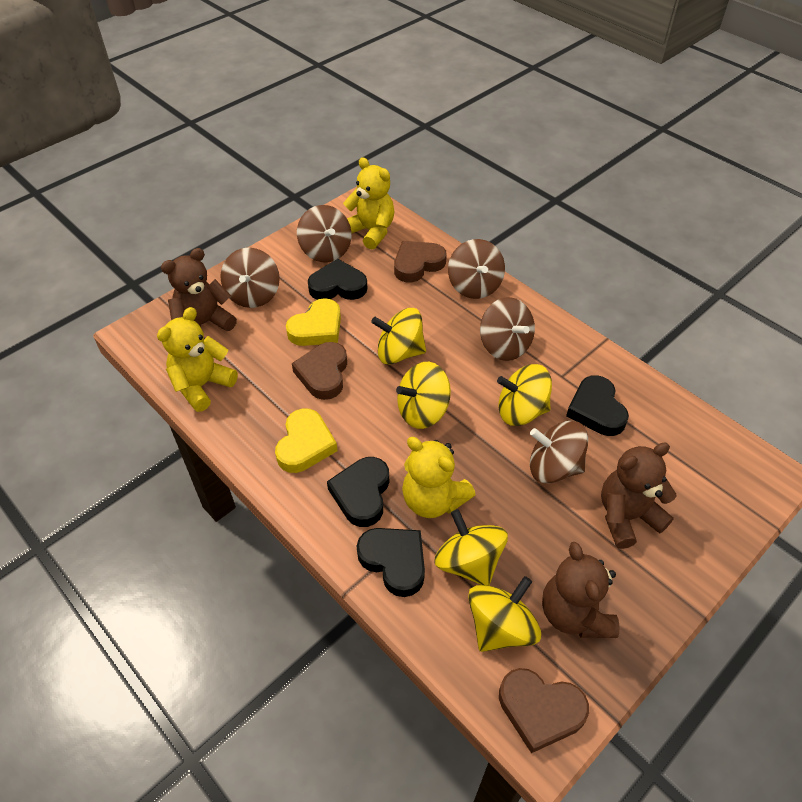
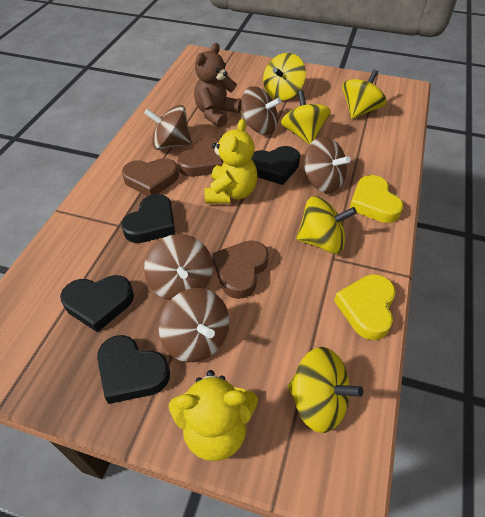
brown teddy bear: [161,248,237,331] [542,542,619,638] [601,442,677,549] = 3 -> [194,43,241,128] = 1
yellow teddy bear: [157,307,238,412] [343,157,394,250] [402,437,475,518] = 3 -> [169,370,258,461] [205,119,257,204] = 2

